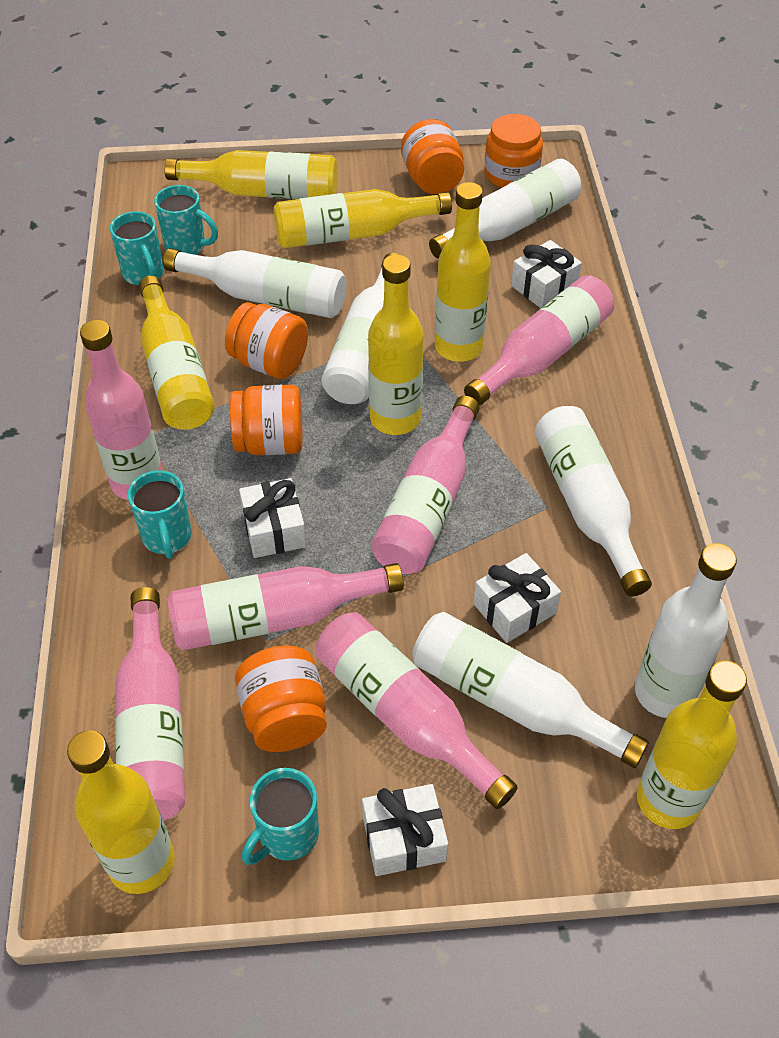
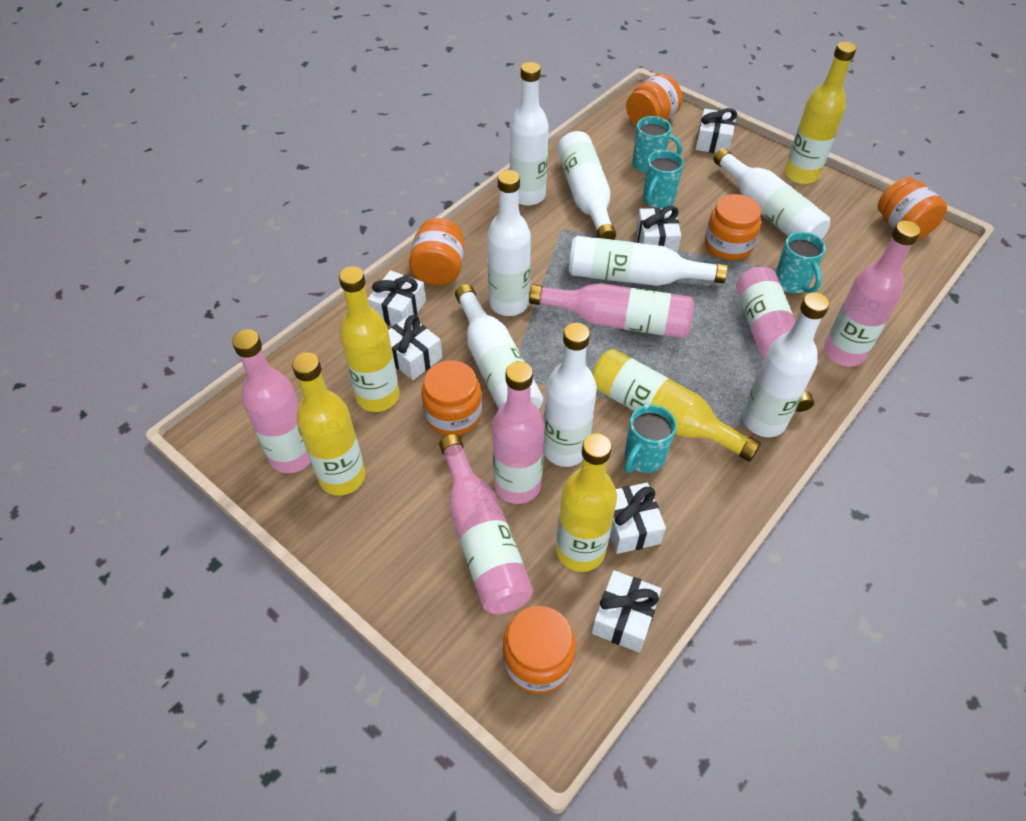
orange jar: [225,302,308,379] [230,385,303,455] [235,646,327,752] [401,119,464,194] [484,114,543,188] = 5 -> [409,218,464,285] [421,360,482,436] [503,606,576,694] [626,73,682,126] [705,194,761,260] [877,177,947,241] = 6
white bottle: [163,248,346,318] [321,253,399,404] [412,612,649,768] [429,159,581,259] [535,406,652,596] [635,543,737,718] = 6 -> [455,284,543,410] [487,170,531,316] [510,62,549,206] [544,323,597,467] [557,131,616,240] [569,236,728,286] [713,148,830,239] [742,292,830,437] = 8
white gift: [239,478,306,558] [362,784,448,876] [473,553,561,643] [511,240,582,308] = 4 -> [368,270,426,326] [388,315,442,380] [592,570,662,653] [610,483,666,554] [636,206,681,253] [695,108,737,153] = 6
yellow bottle: [67,730,175,894] [139,276,215,430] [164,150,338,199] [274,189,452,248] [368,255,424,435] [435,182,491,362] [637,661,747,829] = 7 -> [292,352,365,496] [339,266,399,412] [556,433,617,572] [592,349,761,462] [785,42,856,184] = 5

